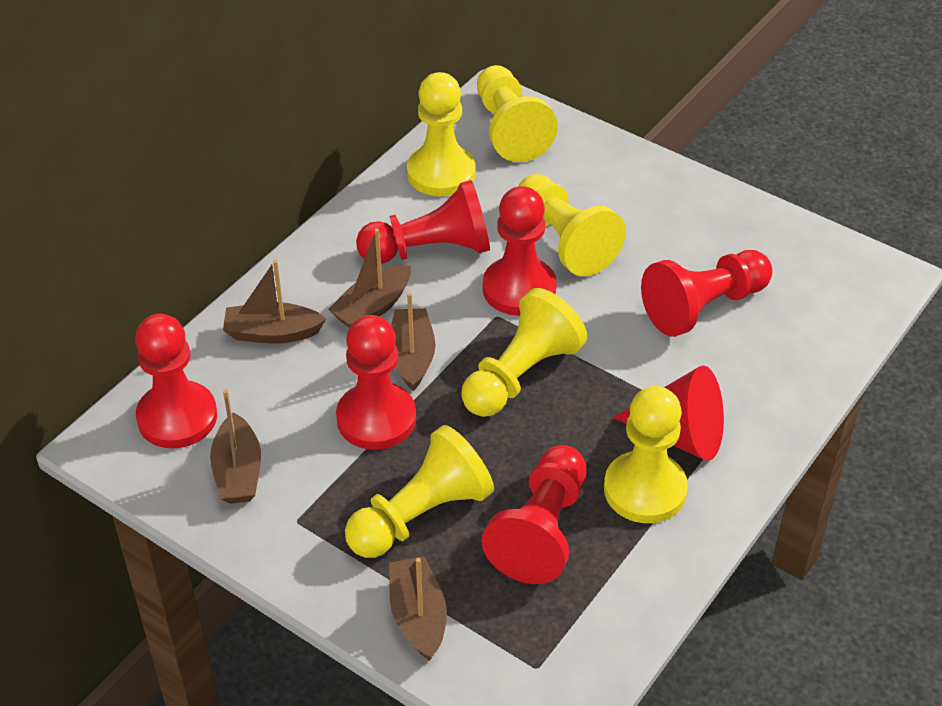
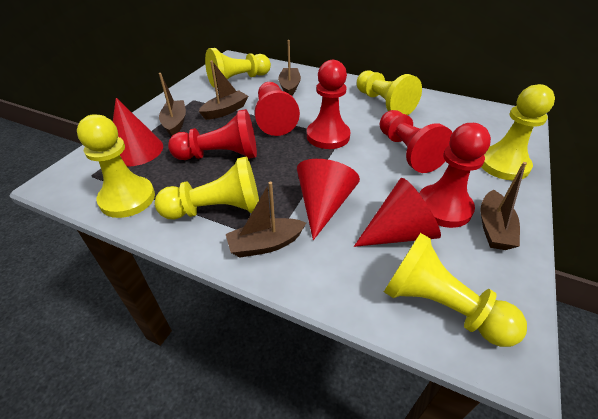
red cone: [613,365,724,461] = 1 -> [113,98,163,167] [297,159,360,240] [354,178,441,247] = 3
red pawn: [135,314,217,449] [336,315,416,450] [356,180,490,264] [481,445,587,584] [483,186,556,316] [641,250,772,337] = 6 -> [168,109,257,160] [255,82,300,136] [307,60,351,149] [380,110,453,173] [419,123,491,228] = 5

